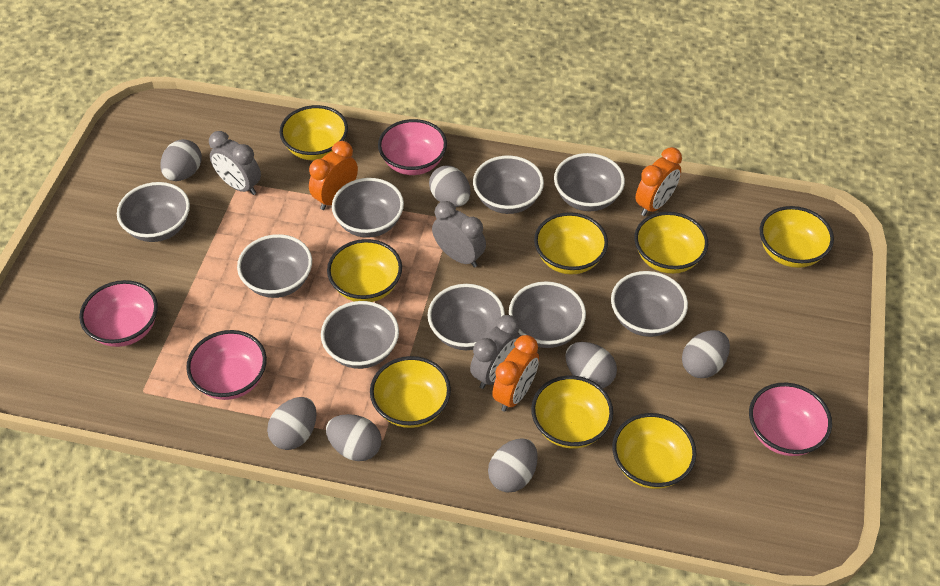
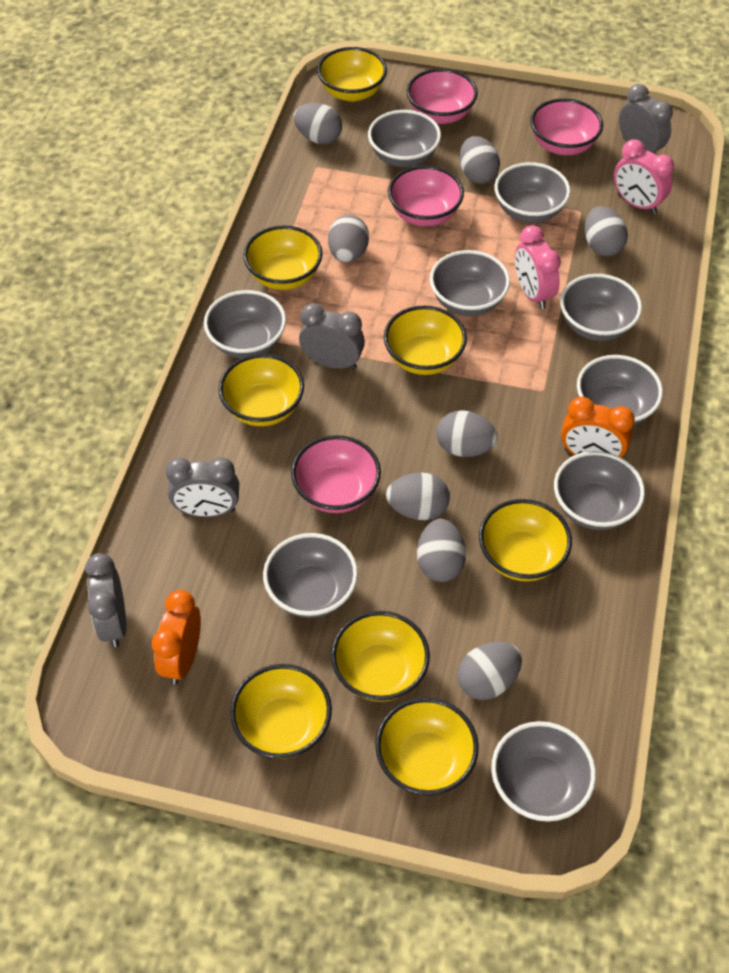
grey clock: [209,131,261,195] [432,201,486,268] [470,315,520,389] = 3 -> [85,553,126,647] [166,457,239,517] [299,303,365,369] [619,84,673,154] = 4
grey egg: [160,139,202,181] [267,397,317,450] [326,414,381,461] [429,165,471,207] [488,438,538,493] [565,342,617,388] [682,330,730,378] = 7 -> [294,103,342,144] [328,215,369,263] [386,473,450,520] [417,519,466,582] [436,410,498,457] [457,642,522,700] [460,136,500,184] [585,206,628,256] = 8
orange clock: [309,141,358,210] [492,335,539,412] [635,147,682,216] = 3 -> [152,590,201,685] [561,397,635,457] = 2
pink clock: none = 0 -> [515,225,561,309] [614,139,674,214] = 2

